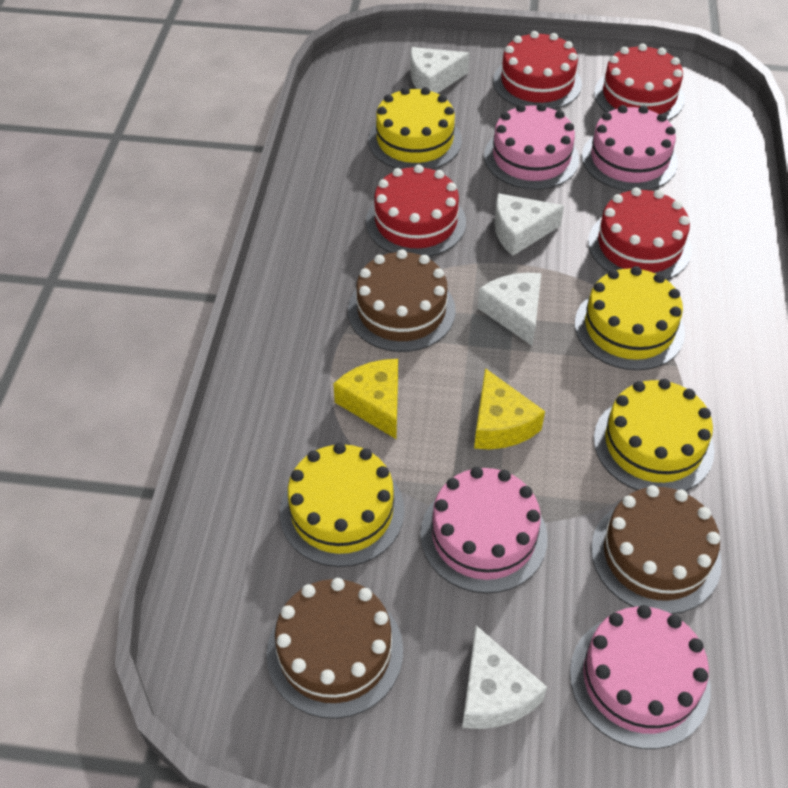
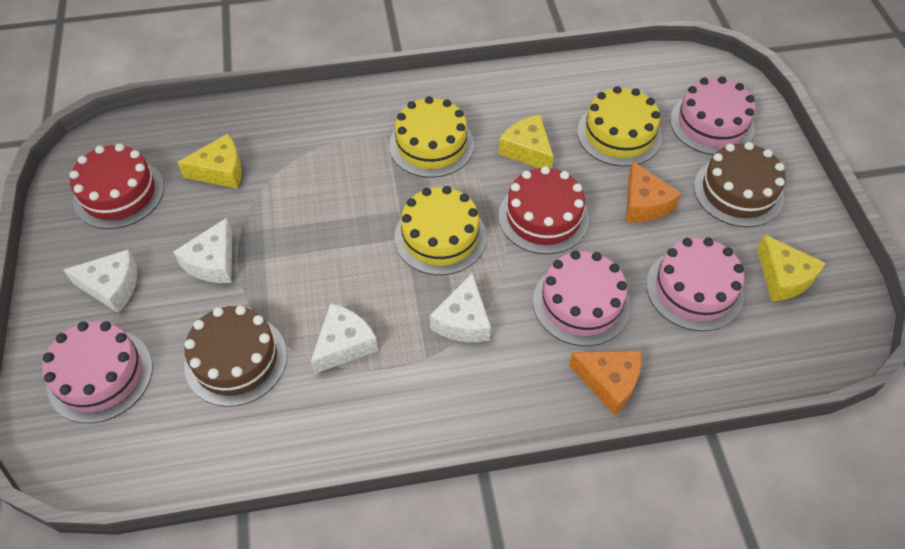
brown cake: [267,578,403,719] [348,249,456,352] [591,485,722,614] = 3 -> [184,305,287,407] [694,142,786,227] = 2
orange cheese: none = 0 -> [569,351,642,415] [626,161,681,222] = 2
red cake: [366,165,466,257] [493,31,582,109] [588,187,692,280] [594,44,685,120] = 4 -> [69,143,164,229] [499,166,589,254] = 2
yellow cake: [280,442,405,567] [369,87,462,169] [575,266,685,370] [594,379,714,491] = 4 -> [389,96,474,178] [394,186,486,275] [577,86,662,166] = 3
yellow cheese: [333,359,398,439] [474,368,545,449] = 2 -> [177,134,242,189] [499,115,554,168] [757,235,826,301] = 3

